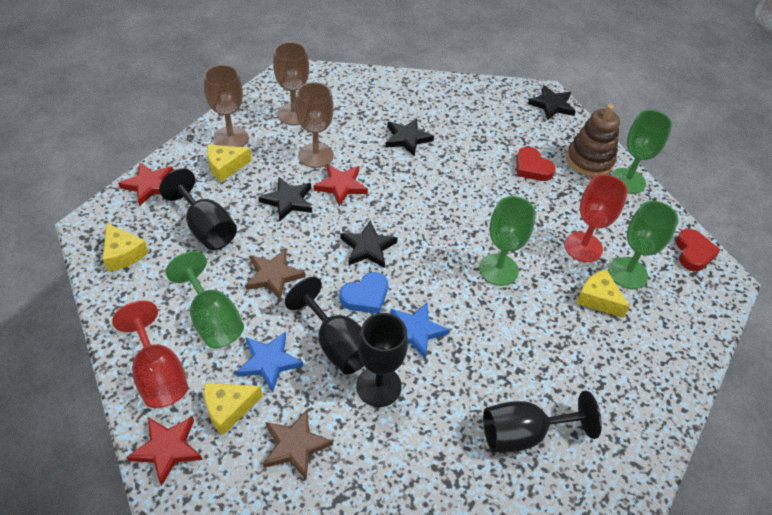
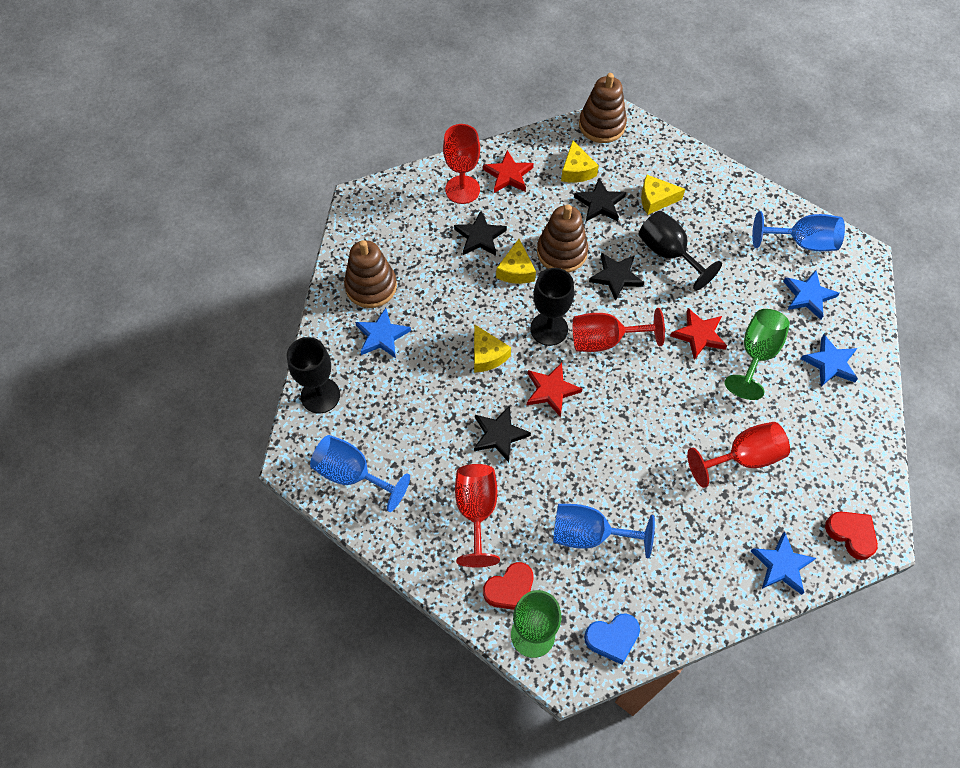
black goblet: [159,168,237,250] [285,277,364,374] [356,313,408,407] [483,391,602,452] = 4 -> [287,337,340,413] [530,268,574,346] [639,211,722,291] = 3
blue goblet: none = 0 -> [310,435,410,512] [553,504,655,558] [752,211,845,251] = 3
blue star: [236,331,303,392] [390,303,450,359] = 2 -> [355,308,411,358] [751,532,816,595] [783,270,840,320] [801,335,858,387] = 4
brown goblet: [204,65,249,147] [273,42,309,125] [296,82,334,168] = 3 -> none = 0
brown stacking toy: [566,104,620,177] = 1 -> [344,240,397,308] [537,204,588,273] [579,73,627,143] = 3
brown star: [245,249,305,301] [263,409,333,479] = 2 -> none = 0
green goblet: [166,251,244,348] [479,196,536,286] [608,201,678,289] [611,110,672,194] = 4 -> [511,590,561,658] [725,309,790,400] = 2
red goblet: [112,301,188,408] [564,174,628,262] = 2 -> [443,124,480,204] [455,464,500,567] [572,308,665,352] [687,422,790,488] = 4

